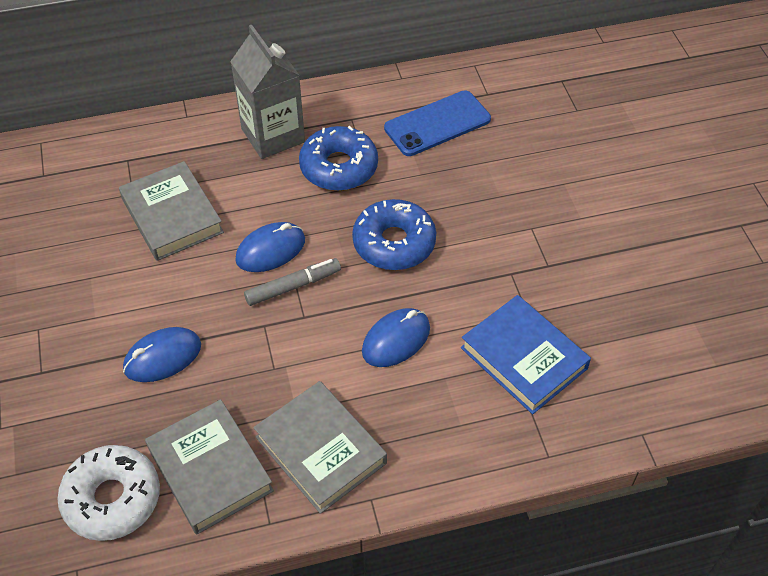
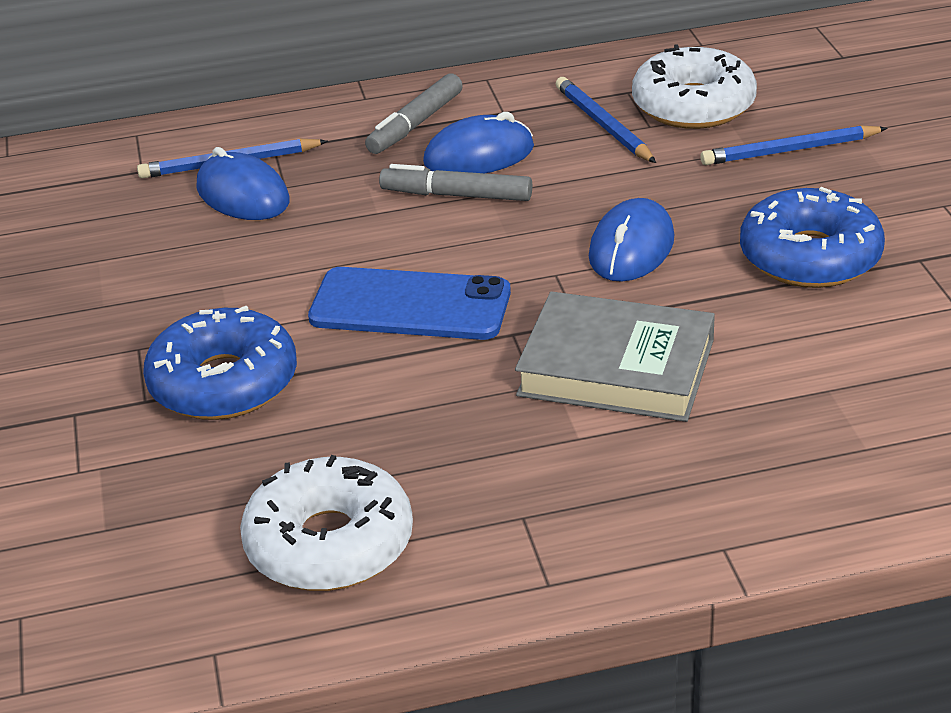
blue book: [461,295,591,414] = 1 -> none = 0
blue pencil: none = 0 -> [137,138,328,179] [556,77,656,163] [700,125,888,165] = 3
grey book: [119,161,224,261] [145,399,274,534] [253,381,387,514] = 3 -> [515,291,715,422] = 1
grey carton: [230,25,305,159] = 1 -> none = 0
grey marker: [244,258,341,306] = 1 -> [365,74,463,154] [379,164,532,201] = 2
white donut: [57,445,160,541] = 1 -> [240,455,413,591] [632,44,757,129] = 2

